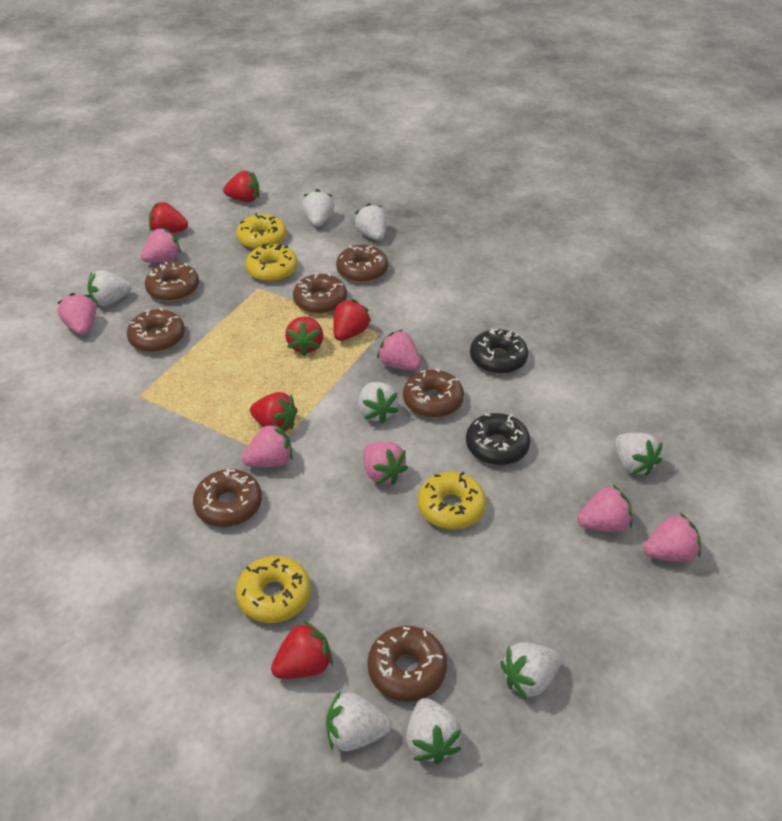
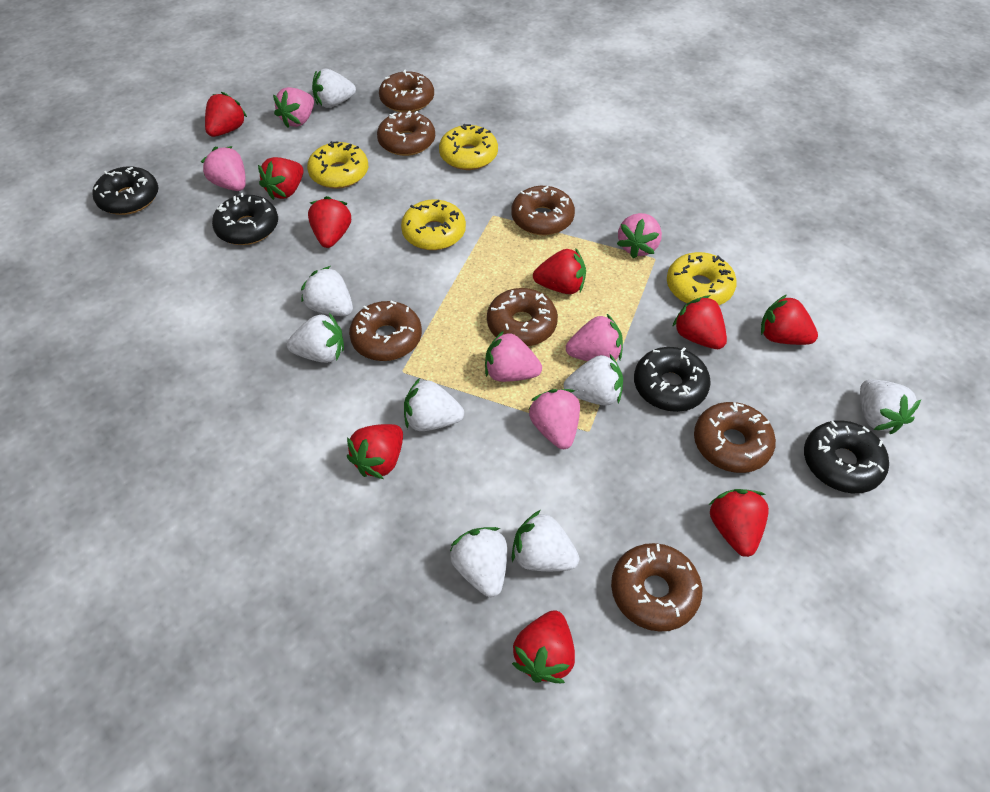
black donut: [466,413,531,465] [470,329,528,374] = 2 -> [92,166,158,215] [212,193,278,245] [634,347,711,412] [804,420,889,493] = 4
pink strawberry: [57,293,96,335] [141,228,181,263] [242,423,293,467] [363,442,408,485] [377,330,421,371] [577,485,632,532] [644,513,701,562] = 7 -> [201,146,246,191] [273,87,314,128] [485,331,542,382] [528,389,580,449] [566,314,623,361] [617,213,662,259] = 6
red strawberry: [149,202,188,233] [223,171,259,202] [250,392,298,432] [271,620,333,679] [285,316,323,356] [333,299,371,341] = 6 -> [205,92,247,137] [258,157,304,200] [308,196,351,248] [347,424,403,479] [512,610,575,683] [533,248,586,294] [672,295,727,349] [708,489,769,557] [761,295,818,345] = 9

